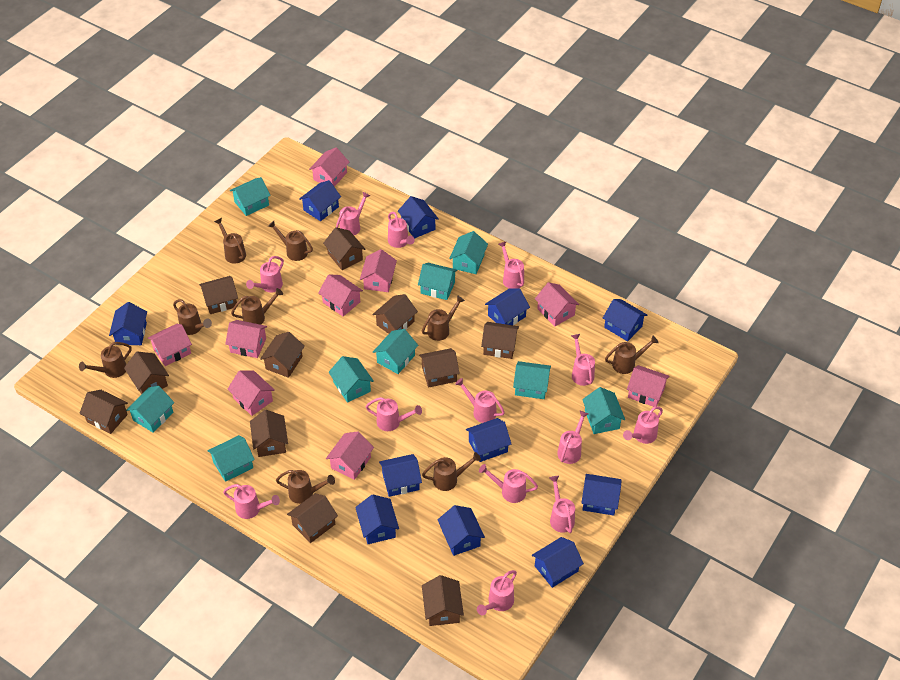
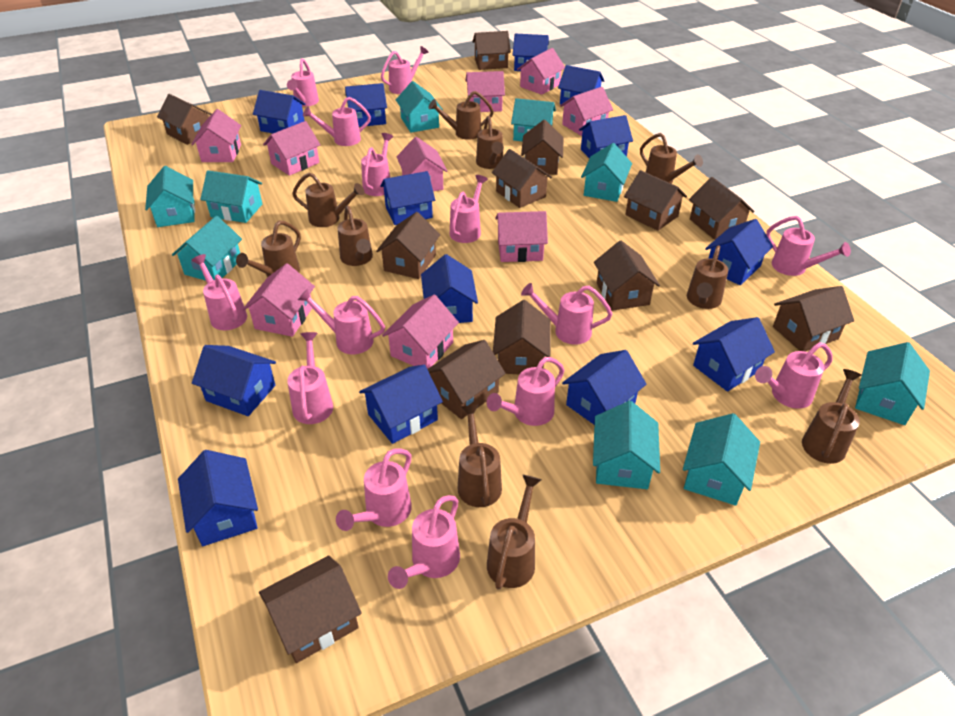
blue house: [109,302,147,345] [299,180,341,221] [355,494,399,544] [379,454,422,497] [398,196,438,238] [438,505,485,556] [466,418,511,462] [485,288,530,325] [532,537,584,588] [581,474,621,515] [603,299,647,342] = 11 -> [178,450,258,546] [192,345,276,416] [253,90,305,133] [345,83,387,127] [359,365,443,444] [380,171,435,225] [421,254,478,323] [513,33,549,71] [558,65,604,105] [562,350,647,424] [579,115,633,159] [693,317,775,391] [705,219,773,285] = 13
brown house: [79,390,128,434] [124,351,169,394] [199,276,238,314] [250,410,288,457] [260,332,305,378] [287,493,338,543] [323,227,365,270] [372,294,418,334] [419,348,460,388] [422,575,464,626] [481,322,519,359] = 11 -> [157,94,211,145] [259,556,362,663] [376,212,440,279] [427,340,506,419] [472,31,511,70] [492,149,552,208] [493,300,551,374] [521,120,564,175] [594,241,660,311] [624,170,687,231] [689,177,755,240] [773,286,854,352] = 12
brown watering can: [79,342,132,378] [173,299,212,335] [214,218,246,264] [231,288,283,325] [268,221,313,261] [276,470,335,504] [422,295,465,341] [422,452,481,491] [605,336,659,374] = 9 -> [236,221,301,277] [292,173,365,227] [338,205,373,266] [429,91,494,140] [458,404,502,507] [476,116,504,169] [487,475,542,590] [640,133,703,184] [687,245,728,309] [802,369,862,464] = 10
pink watering can: [223,484,280,519] [246,256,284,293] [336,192,370,235] [366,397,422,431] [388,212,415,248] [455,378,505,423] [477,570,517,616] [479,464,538,503] [499,242,524,289] [549,476,575,533] [557,411,588,464] [571,334,595,386] [623,406,663,444] = 13 -> [191,254,247,330] [287,58,319,107] [287,332,333,424] [298,288,385,354] [303,97,371,146] [336,448,412,531] [361,133,393,196] [381,46,429,94] [388,495,460,589] [450,175,488,243] [487,357,565,426] [521,283,612,345] [755,342,833,409] [766,216,851,276] = 14

